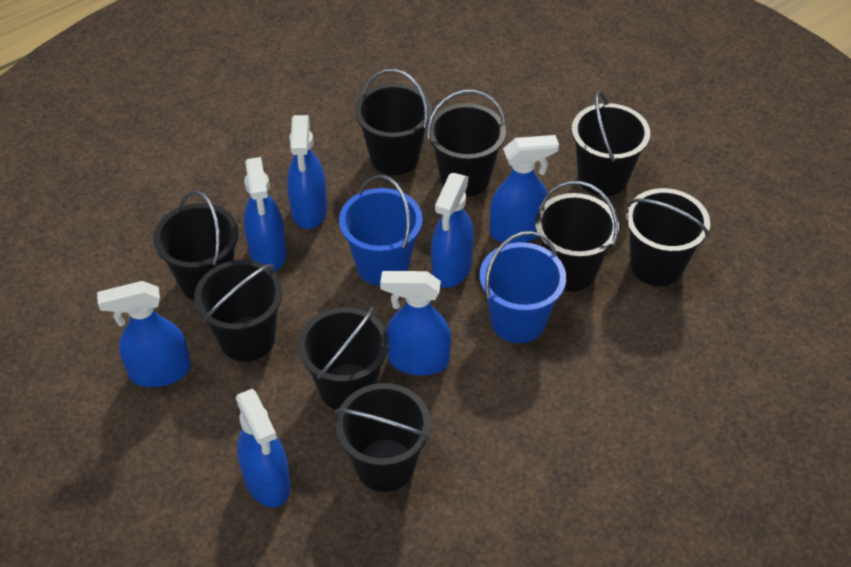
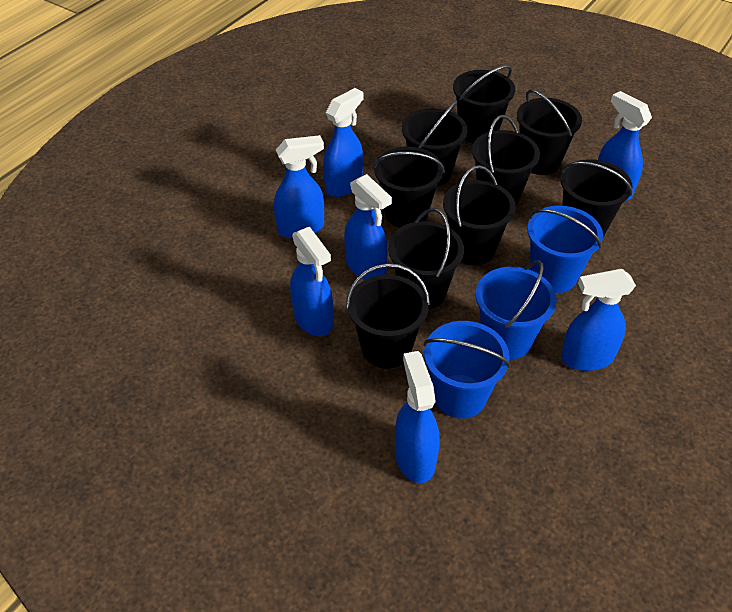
blue bucket: [339,175,423,286] [480,231,566,343] = 2 -> [424,321,510,419] [475,260,557,360] [527,205,603,293] = 3

